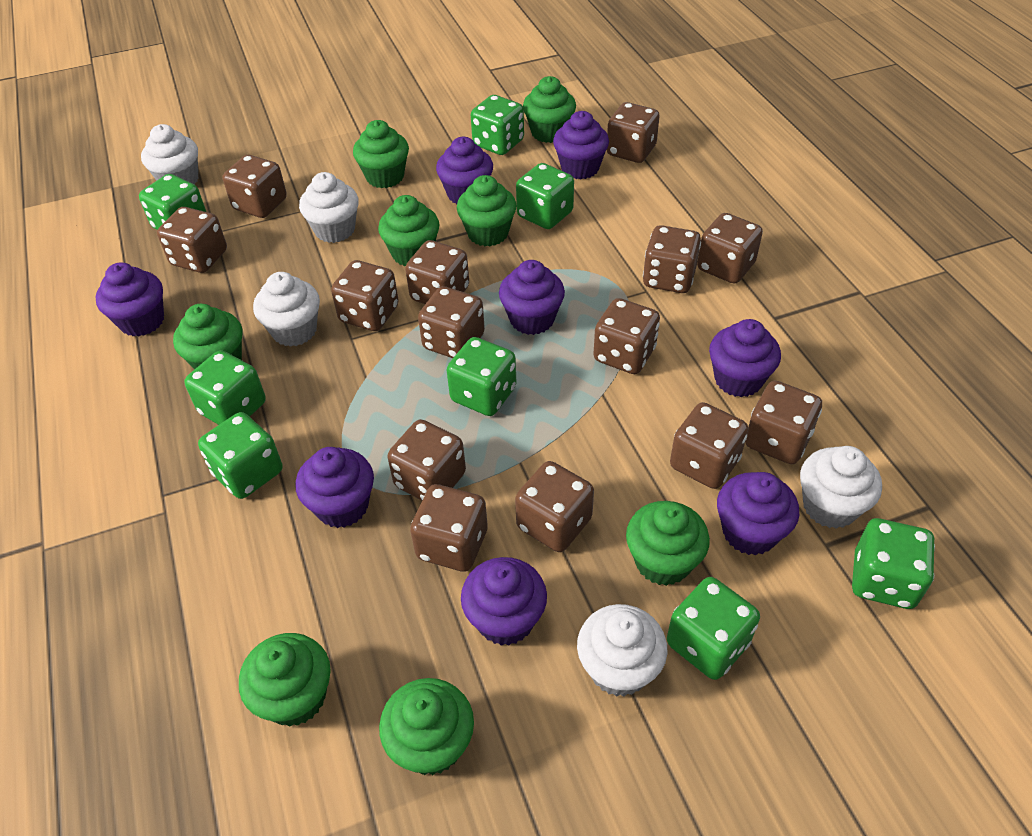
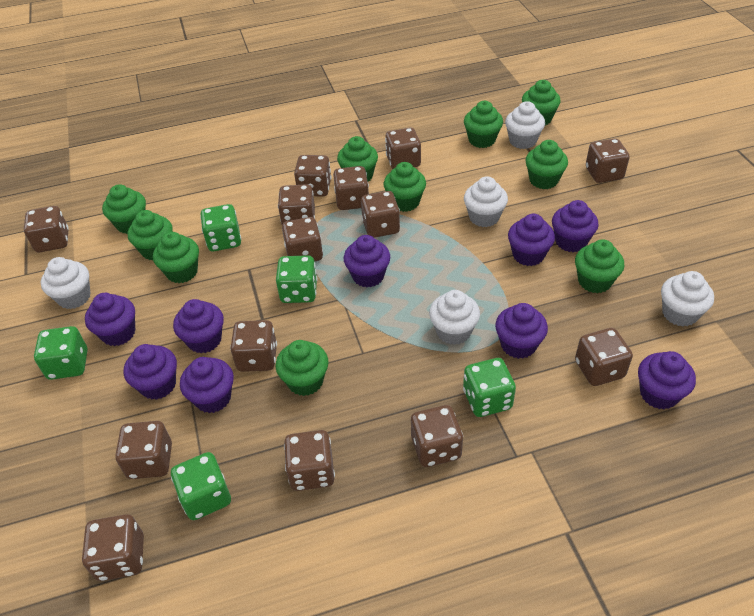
green cupcake: [173,304,243,370] [239,633,331,727] [353,120,409,188] [378,195,440,266] [379,678,474,775] [457,175,517,246] [523,76,576,143] [626,501,710,586] = 8 -> [102,184,146,234] [127,210,173,261] [153,232,199,283] [276,340,329,396] [337,136,378,181] [384,162,426,212] [464,101,503,148] [522,80,561,126] [526,140,568,189] [575,239,625,293] = 10
green dice: [139,174,206,230] [184,350,266,425] [198,412,283,499] [447,337,517,416] [471,95,524,155] [516,163,574,229] [667,577,760,680] [852,518,935,609] = 8 -> [34,326,88,380] [171,452,231,520] [200,204,241,251] [276,255,317,303] [463,358,516,417] = 5
purple cupcake: [96,262,164,337] [295,447,374,528] [436,137,493,205] [461,557,547,646] [499,260,565,335] [553,111,609,179] [709,319,781,397] [717,472,799,555] = 8 -> [85,293,135,346] [124,344,177,400] [173,299,224,353] [180,357,234,413] [344,235,390,287] [495,303,548,359] [508,214,555,266] [552,200,599,252] [638,351,696,409] = 9

